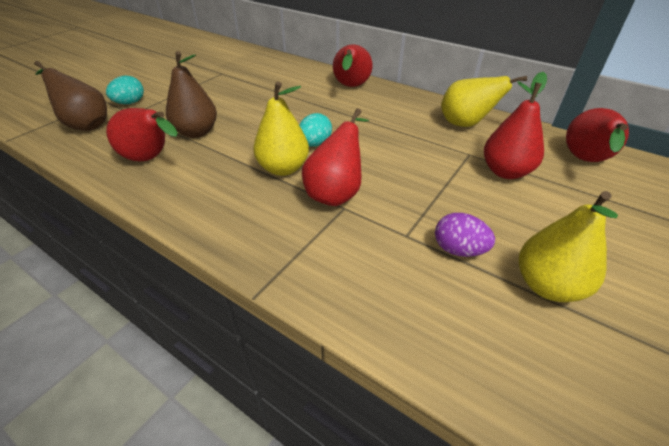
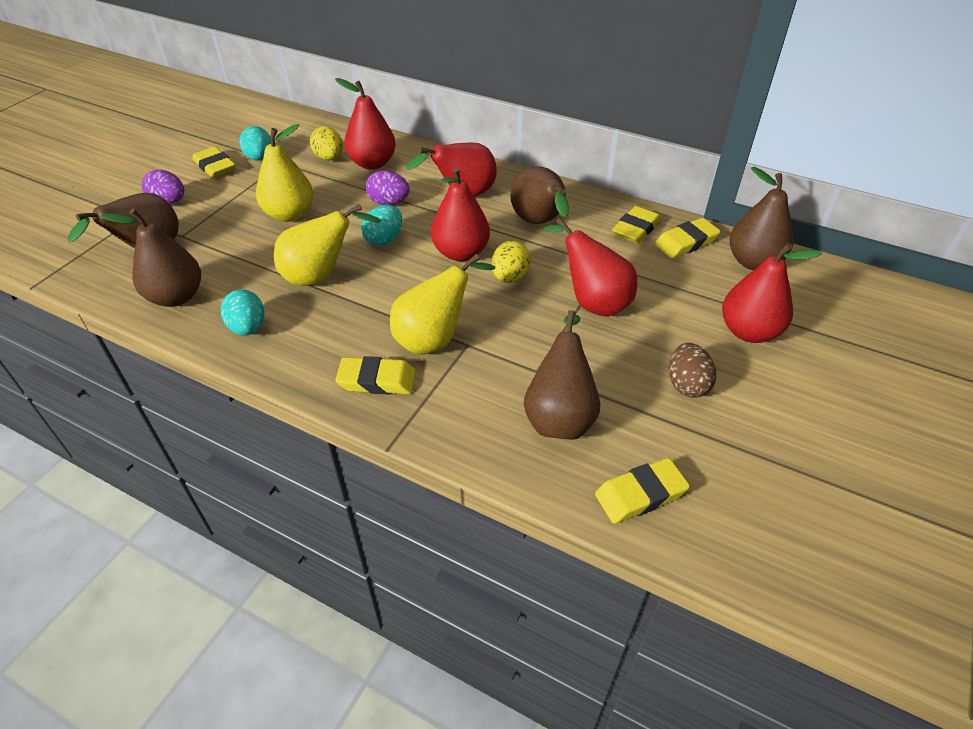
brown egg: none = 0 -> [669,343,716,398] = 1
brown pear: [34,61,107,131] [166,51,217,138] = 2 -> [68,193,179,248] [100,209,201,307] [510,166,569,224] [524,310,600,440] [730,167,793,270] = 5
purple egg: [435,213,495,257] = 1 -> [142,170,184,204] [366,170,410,205] = 2
turquoise egg: [106,76,144,104] [299,113,332,147] = 2 -> [221,289,264,335] [239,126,271,161] [361,205,402,246] = 3
yellow egg: none = 0 -> [310,126,343,160] [492,241,530,283] = 2
yellow eraser: none = 0 -> [193,146,236,178] [335,356,416,394] [595,458,690,524] [612,206,661,243] [655,218,720,259] = 5

